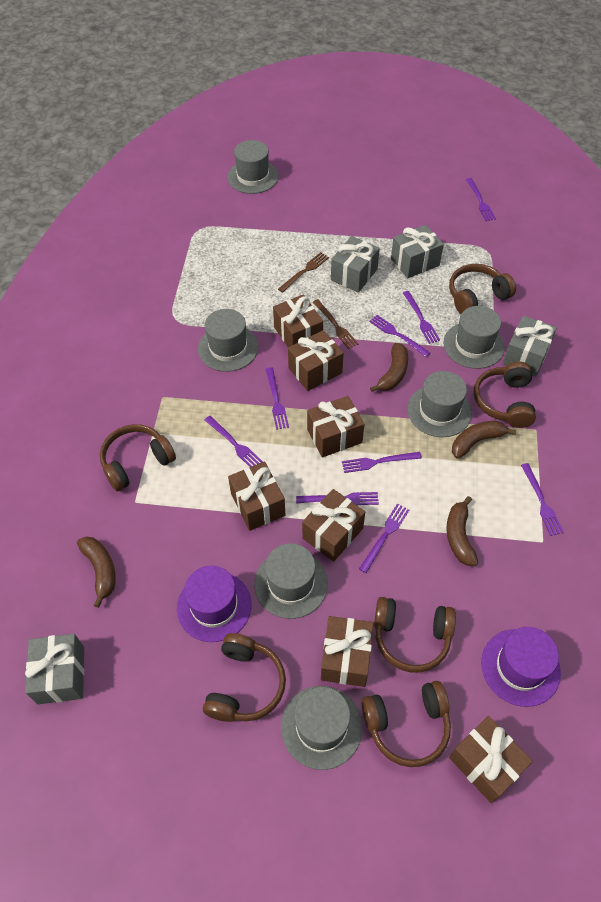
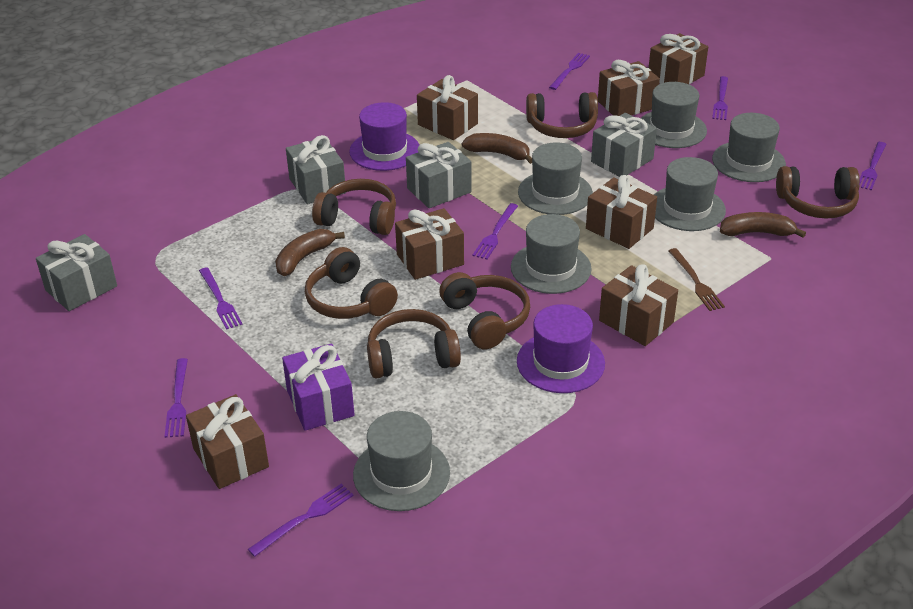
brown banana: [77,536,116,608] [370,343,408,392] [446,496,478,566] [452,421,516,459] = 4 -> [275,229,345,276] [462,133,532,164] [720,212,806,238] = 3
brown fork: [278,252,329,293] [312,299,358,349] = 2 -> [669,248,725,311] = 1
purple fork: [205,416,263,467] [266,368,289,430] [296,492,379,505] [342,452,422,473] [359,504,409,573] [369,315,430,357] [403,291,440,344] [466,178,496,221] [521,463,564,536] = 9 -> [164,358,188,438] [199,267,243,330] [248,484,354,557] [473,203,518,259] [549,53,590,90] [712,76,728,120] [859,142,886,190] = 7
purple gift: none = 0 -> [282,344,355,431] = 1

